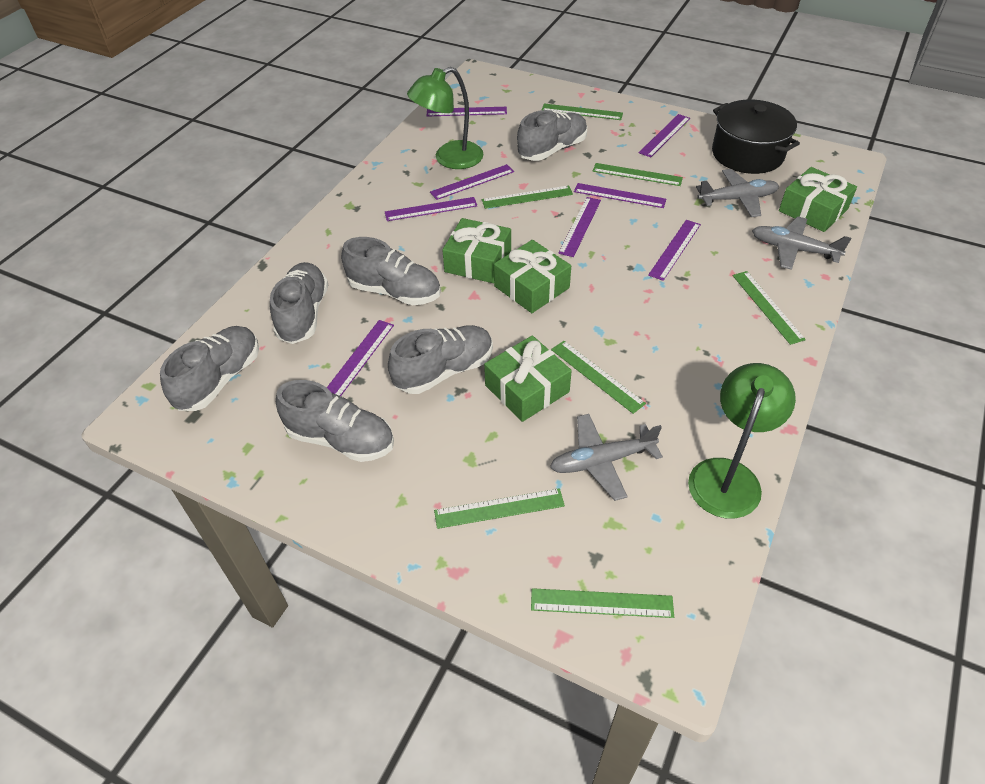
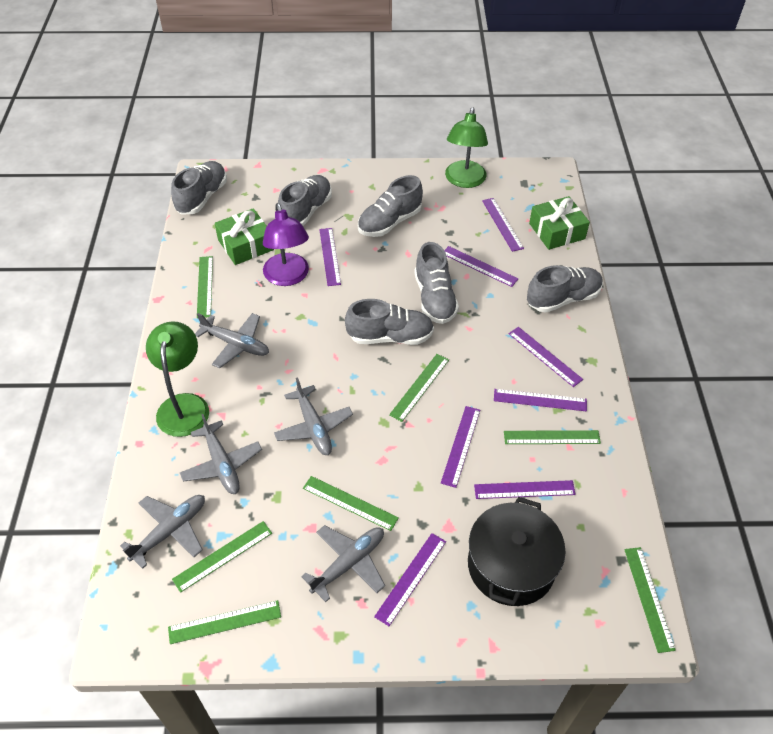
green gift: [442,218,511,283] [484,335,572,422] [494,240,571,313] [779,167,857,232] = 4 -> [215,208,274,265] [529,196,590,250] = 2
grey plane: [550,414,663,501] [696,169,779,217] [752,216,851,270] = 3 -> [120,495,205,569] [180,414,262,494] [195,313,269,368] [274,377,353,455] [301,525,385,602] = 5
purple lamp: none = 0 -> [263,203,309,286] = 1

